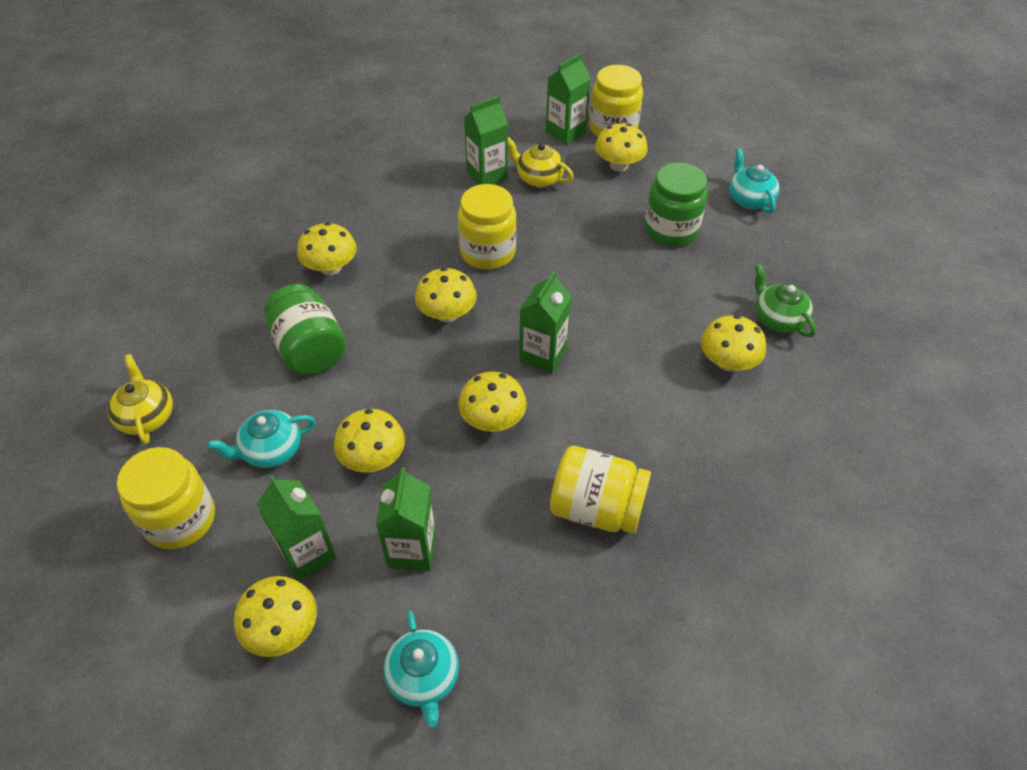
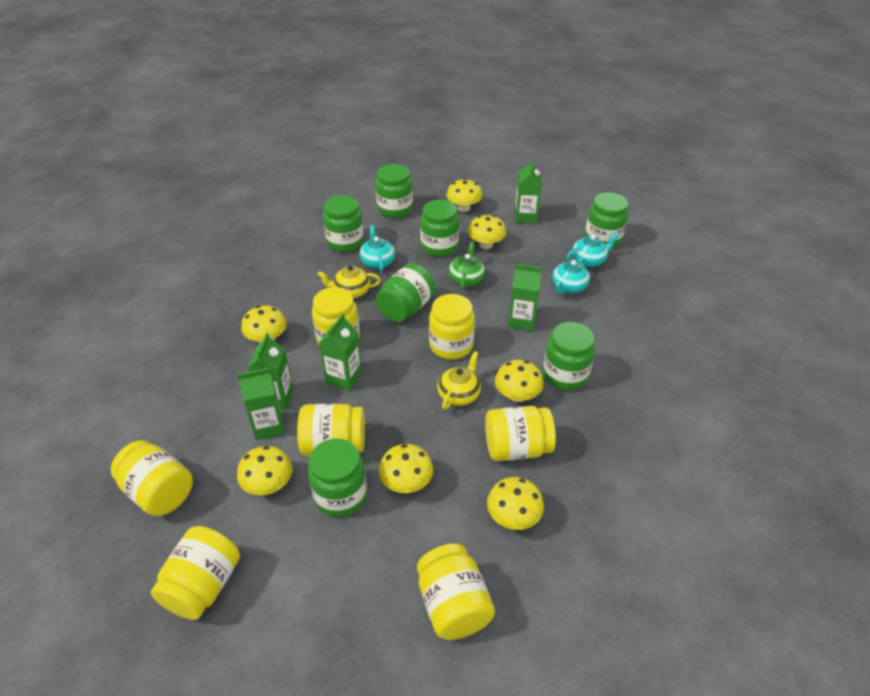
green jar: [264,284,346,375] [644,162,707,247] = 2 -> [308,438,367,517] [323,195,364,252] [376,164,413,218] [376,263,436,322] [420,200,459,257] [543,322,595,390] [585,192,628,248] = 7
yellow jar: [117,447,215,550] [458,184,517,270] [550,446,651,534] [589,65,643,137] = 4 -> [111,440,193,516] [151,526,240,620] [297,404,365,456] [312,287,360,346] [417,544,495,640] [429,294,475,360] [485,406,556,461] = 7

